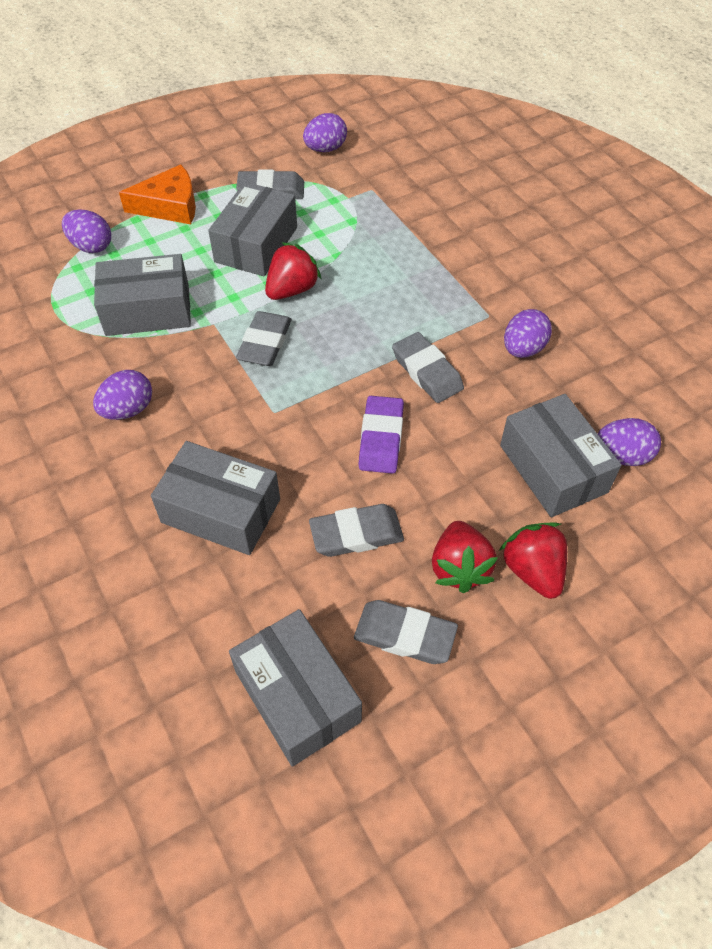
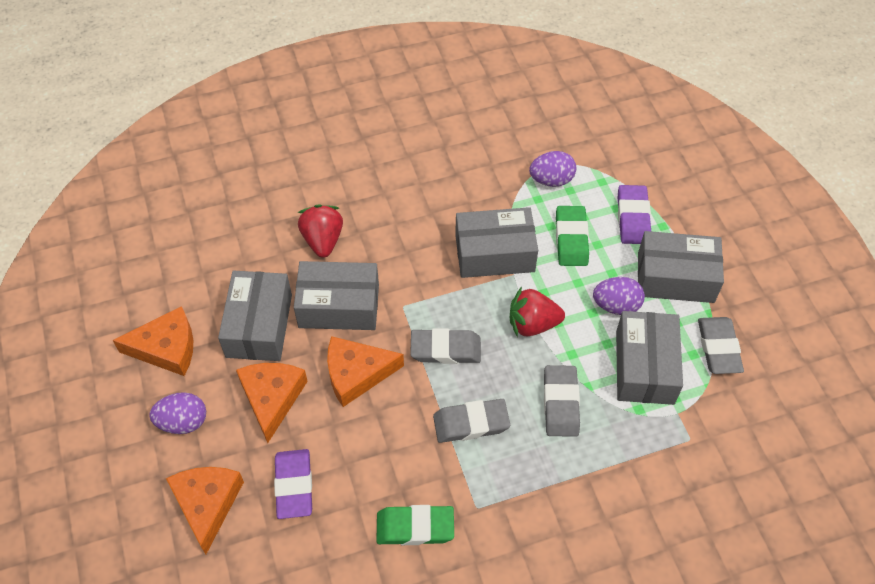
green eraser: none = 0 -> [376,505,454,545] [556,206,589,266] = 2
grey eraser: [236,170,304,199] [236,311,292,366] [309,504,404,557] [354,600,458,664] [392,332,464,403] = 5 -> [410,328,481,364] [433,399,510,443] [544,365,580,437] [698,317,744,374] = 4
orange cheese: [119,164,196,224] = 1 -> [113,306,193,376] [166,467,244,554] [236,363,308,443] [327,336,404,407] = 4
purple egg: [62,209,111,253] [93,370,152,420] [303,113,347,152] [504,309,552,358] [598,418,661,466] = 5 -> [149,392,206,434] [529,151,576,187] [593,277,645,315] = 3
purple eraser: [358,396,404,474] = 1 -> [274,449,312,519] [618,185,651,244] = 2
red strawberry: [265,242,322,300] [432,521,498,593] [499,522,567,599] = 3 -> [298,204,343,258] [510,287,565,337] = 2

